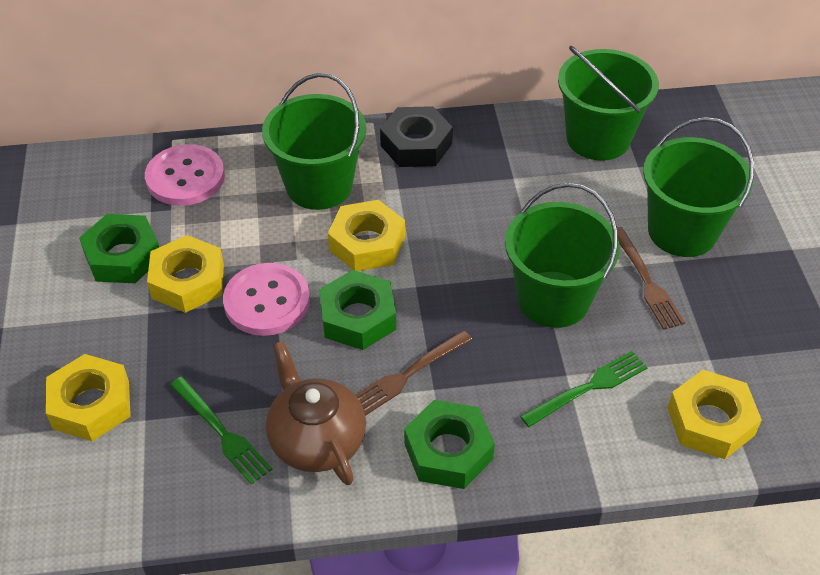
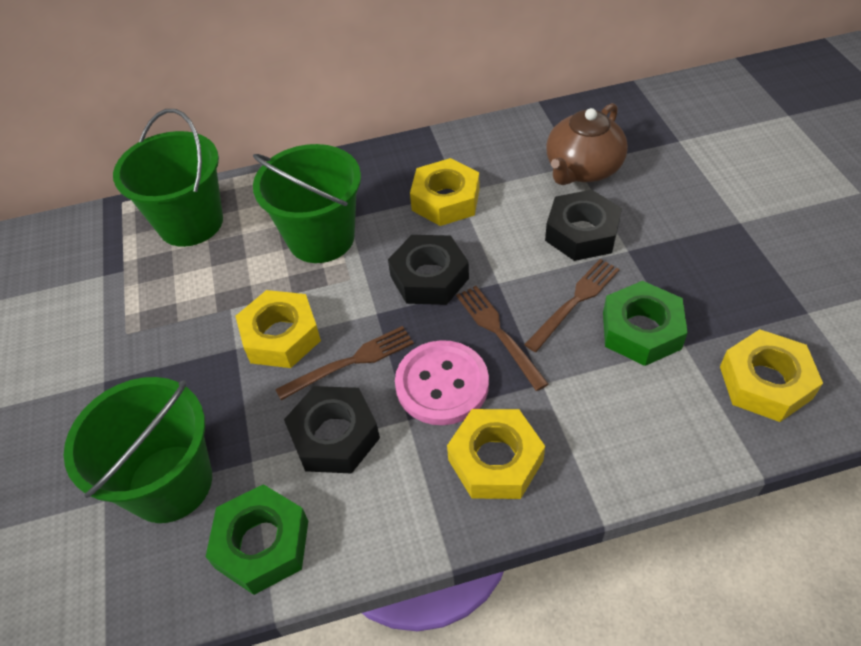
black nut: [380,106,453,167] = 1 -> [284,386,380,474] [388,235,469,305] [545,190,622,261] = 3
brown fork: [355,330,472,416] [617,227,685,330] = 2 -> [275,326,414,400] [456,286,549,391] [524,259,620,352] = 3
green bucket: [262,73,366,210] [505,183,620,328] [558,46,659,161] [643,117,754,257] = 4 -> [64,377,212,523] [113,109,223,247] [253,144,361,263] = 3
green fork: [170,377,272,484] [520,351,648,427] = 2 -> none = 0
green nut: [79,214,159,283] [319,270,396,350] [404,400,495,489] = 3 -> [206,484,308,595] [603,281,688,366] = 2
pink button: [145,144,225,206] [223,263,310,336] = 2 -> [395,340,489,425] = 1

